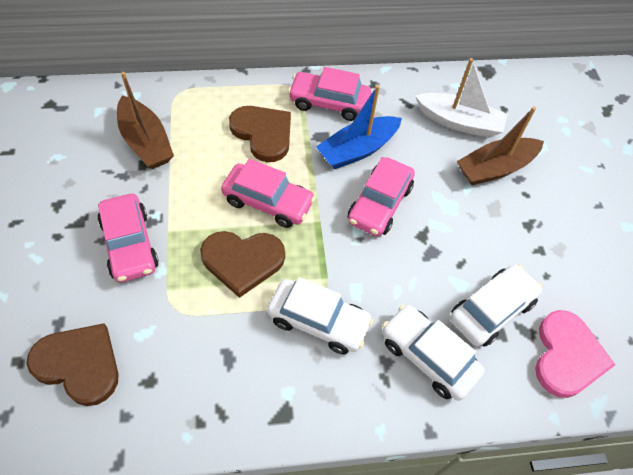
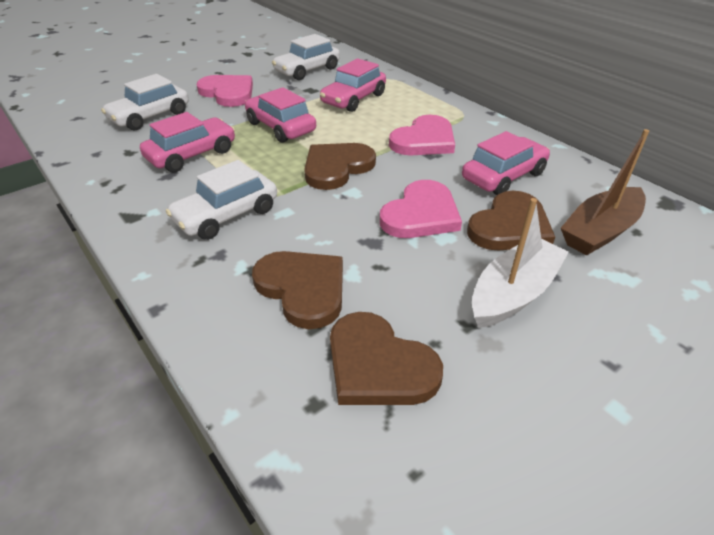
blue boat: [316,85,402,169] = 1 -> none = 0
brown boat: [117,72,174,169] [457,107,544,185] = 2 -> [561,129,649,256] = 1
brown heart: [26,323,119,406] [200,231,285,298] [229,106,291,162] = 3 -> [252,251,343,329] [304,143,376,190] [330,312,443,405] [467,191,555,251] = 4
pink heart: [535,310,615,398] = 1 -> [197,75,253,107] [380,180,462,238] [389,115,455,155] = 3

